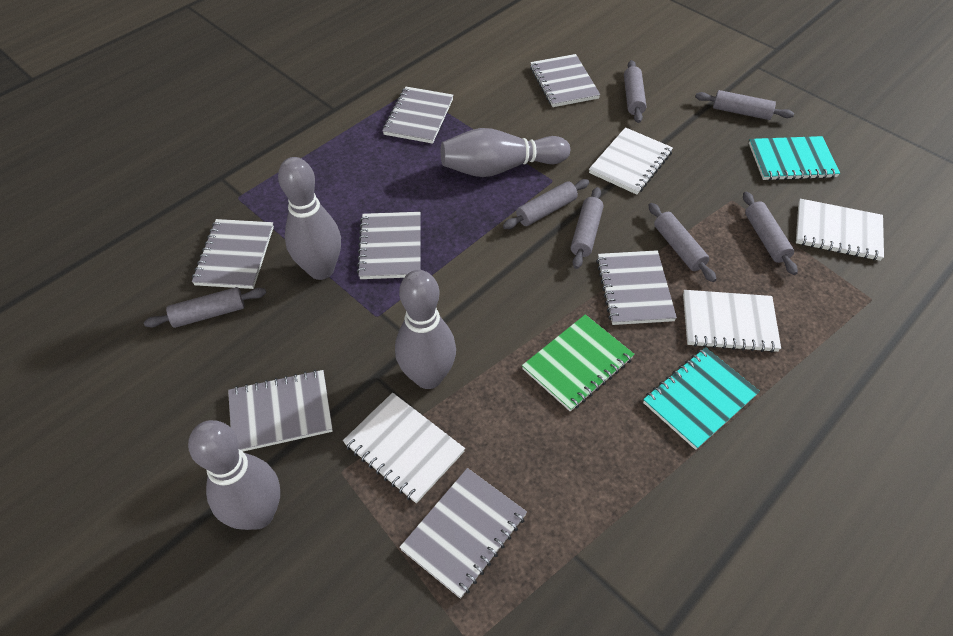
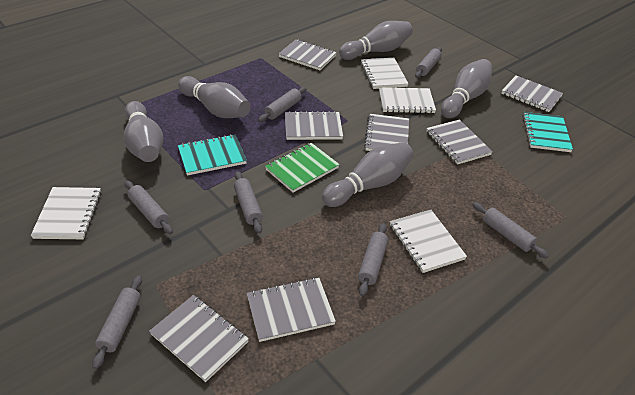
grey bowling pin: [188,420,280,530] [278,157,341,280] [395,270,456,389] [441,128,570,177] = 4 -> [124,101,163,162] [178,76,250,118] [322,142,414,207] [339,21,413,60] [441,59,492,118] = 5

